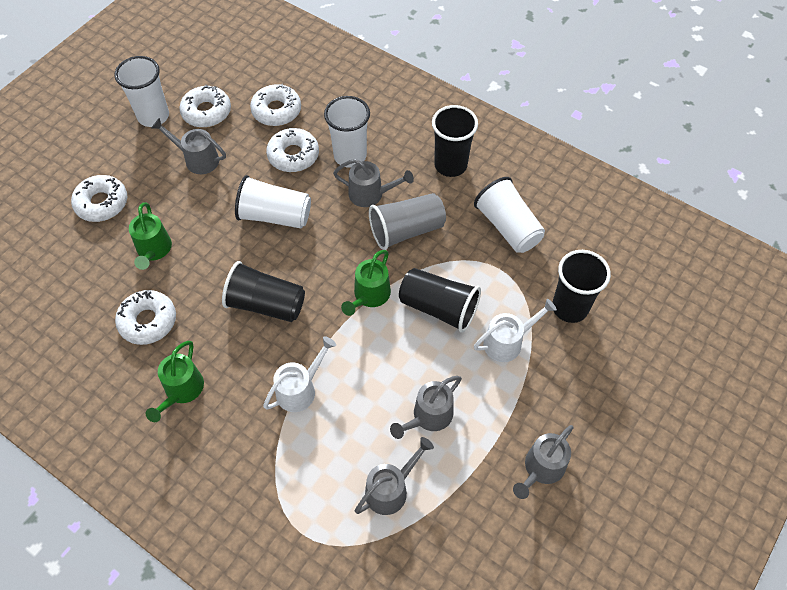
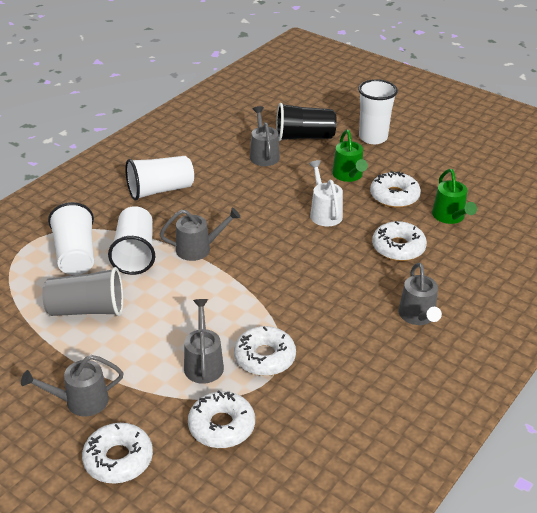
black cup: [222,261,305,322] [399,268,481,333] [432,105,478,177] [552,250,611,323] = 4 -> [276,103,337,141] = 1
green watering can: [129,202,172,270] [146,341,204,422] [341,250,391,316] = 3 -> [332,130,368,182] [432,169,477,224] = 2
white watering can: [263,336,336,412] [474,299,557,362] = 2 -> [309,160,343,226] = 1

